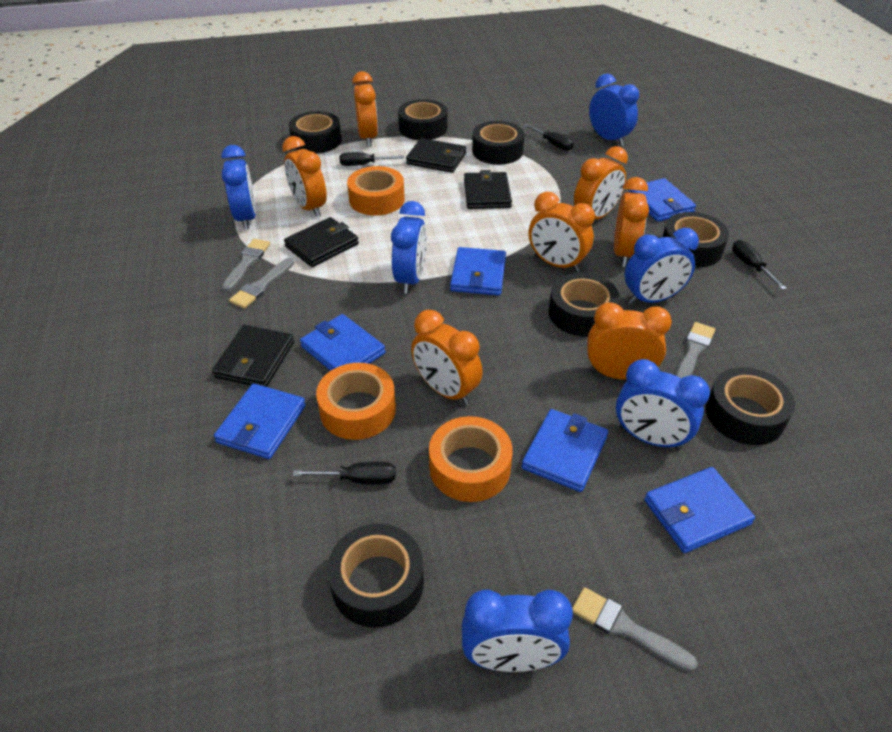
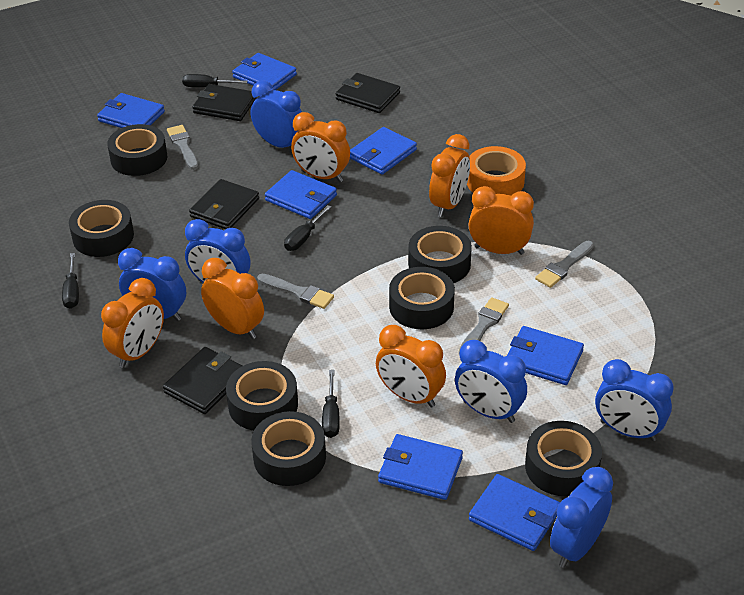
blue wallet: [214,383,306,459] [300,314,385,371] [450,247,506,296] [522,409,608,492] [628,178,696,222] [644,467,755,553] = 6 -> [97,93,165,128] [232,53,297,91] [265,170,337,219] [350,127,417,175] [378,434,463,500] [469,474,560,551] [507,326,584,385] = 7
orange clock: [282,136,327,217] [352,71,378,147] [411,310,483,405] [529,192,595,272] [574,146,628,220] [587,302,672,380] [614,177,649,267] = 7 -> [101,278,164,368] [201,258,264,339] [291,112,350,182] [376,325,446,408] [429,134,470,217] [469,186,534,255] = 6
orange tape: [316,363,396,440] [347,166,405,216] [429,416,513,502] = 3 -> [467,146,526,196] = 1

